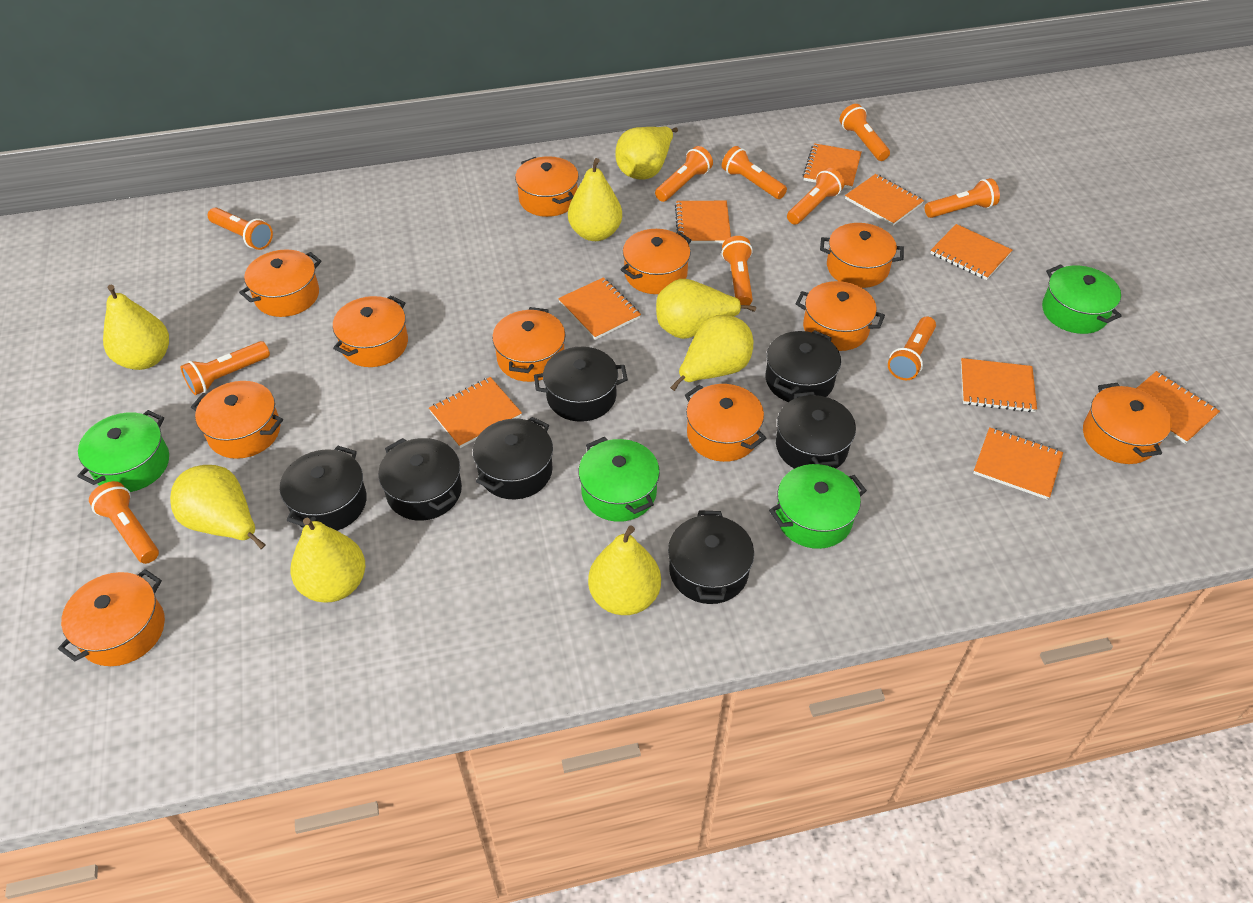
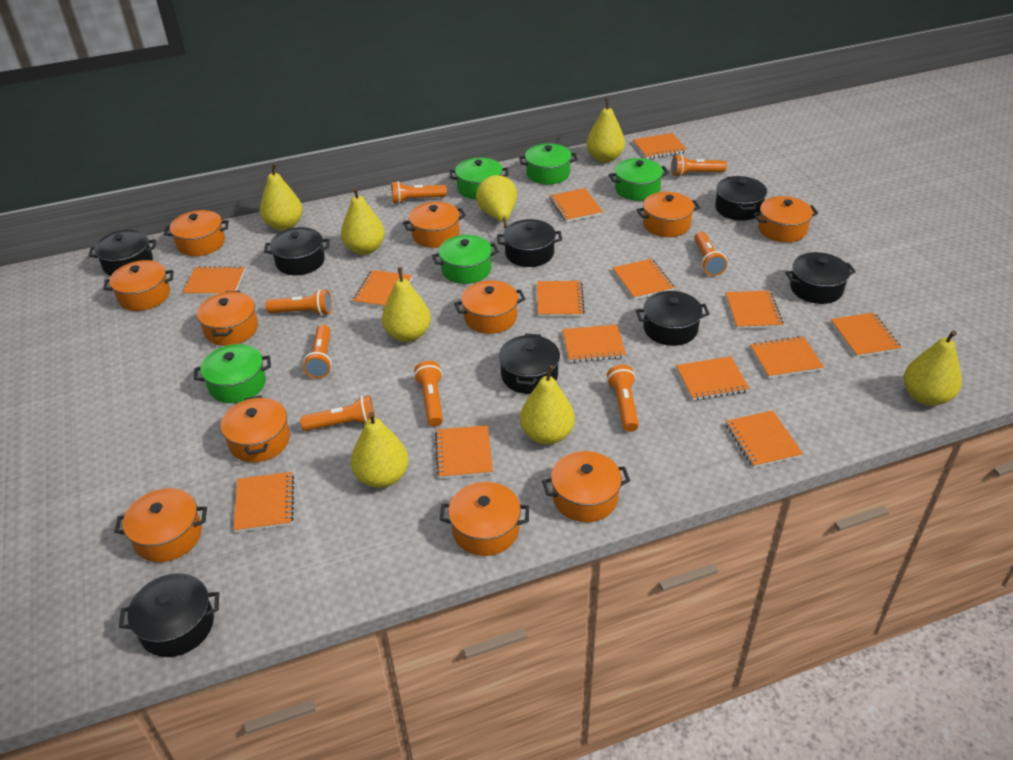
black pot: [280,446,367,531] [378,438,462,521] [473,417,553,499] [534,347,628,422] [668,510,754,604] [766,330,841,402] [776,392,856,469] = 7 -> [89,230,156,276] [119,573,219,657] [264,227,330,275] [497,219,562,267] [499,334,560,394] [636,291,710,346] [715,176,767,221] [785,252,856,304] = 8
green pot: [77,410,169,492] [579,437,660,522] [769,464,867,549] [1042,264,1122,334] = 4 -> [194,344,271,403] [432,235,499,284] [450,158,508,200] [519,143,578,185] [609,158,669,201] = 5
orange flashlight: [89,481,159,564] [181,341,270,395] [208,207,273,250] [655,146,713,202] [721,236,753,305] [722,146,787,199] [787,168,845,225] [839,104,890,161] [888,317,936,380] [925,178,1000,218] = 10 -> [266,289,332,316] [300,395,375,431] [303,325,332,378] [391,181,447,204] [414,361,443,427] [607,365,639,432] [671,154,727,177] [694,232,727,276] = 8
orange notebook: [429,377,522,448] [558,277,641,340] [675,201,731,244] [803,143,862,189] [845,174,924,226] [930,224,1012,280] [961,358,1037,412] [973,427,1063,500] [1137,371,1220,444] = 9 -> [183,266,245,296] [233,472,294,532] [353,270,412,308] [435,425,493,479] [537,281,585,317] [549,188,603,222] [562,324,626,363] [613,259,674,300] [633,133,687,159] [676,356,750,401] [726,291,783,329] [726,410,803,468] [750,336,824,379] [831,312,901,358] = 14

